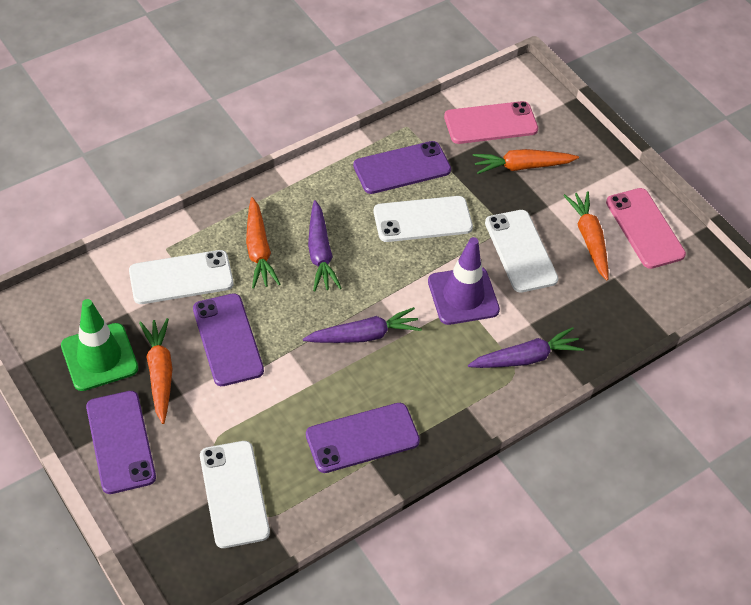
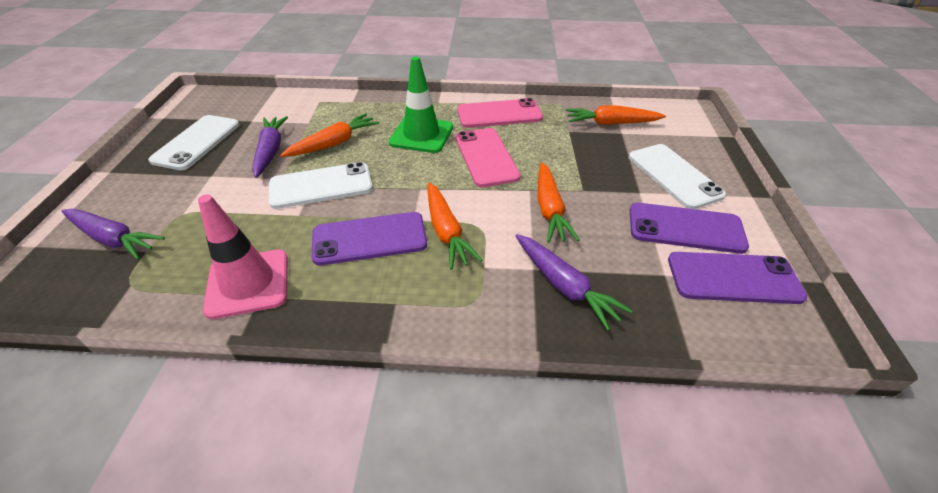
pink traffic cone: none = 0 -> [198,194,288,319] = 1
purple phone: [86,391,156,494] [193,293,264,386] [306,403,420,473] [353,141,451,194] = 4 -> [311,212,427,266] [630,203,749,254] [668,252,807,304] = 3
purple traffic cone: [428,237,500,325] = 1 -> none = 0
white phone: [129,250,233,304] [200,441,270,548] [374,196,473,242] [485,210,558,293] = 4 -> [148,115,239,170] [269,162,373,209] [629,144,726,209] = 3

